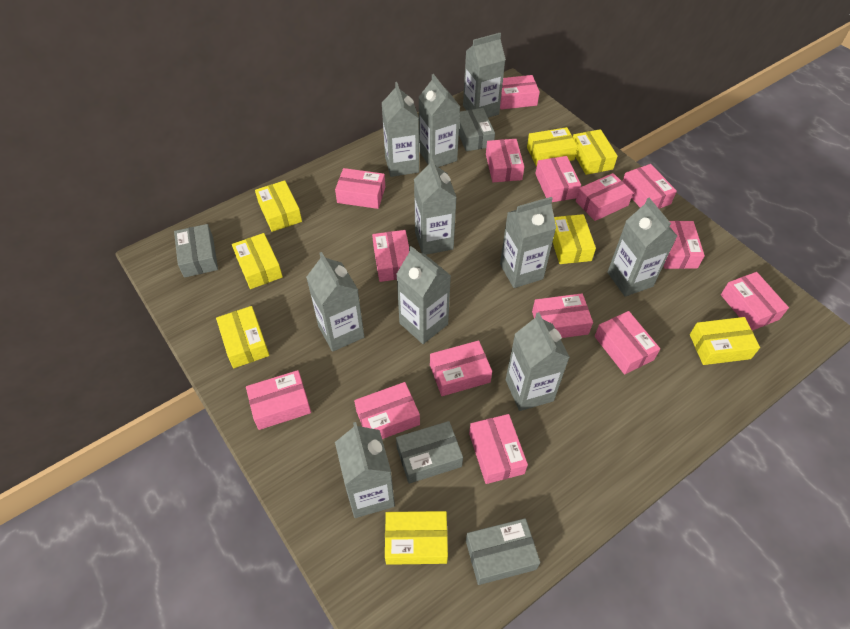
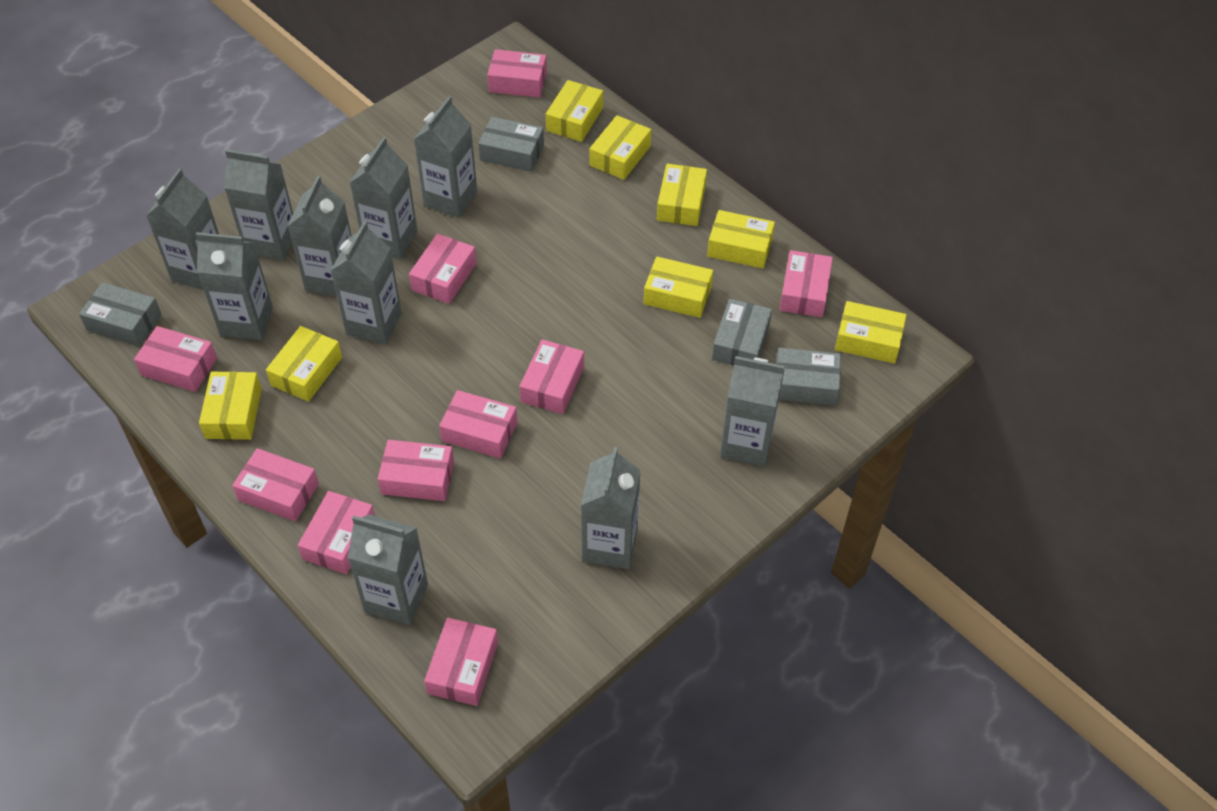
pink box: [246,370,311,430] [335,168,385,209] [354,382,420,439] [372,230,409,282] [430,340,492,396] [469,414,528,484] [486,139,524,182] [500,75,540,110] [532,293,593,338] [535,156,581,202] [576,173,633,221] [595,311,660,375] [623,164,677,209] [664,221,705,269] [721,272,789,331] = 15 -> [134,326,217,392] [232,448,319,522] [298,491,375,574] [378,440,454,501] [409,234,477,304] [424,618,498,706] [439,390,518,459] [487,49,547,98] [519,339,584,414] [779,250,833,317] = 10

